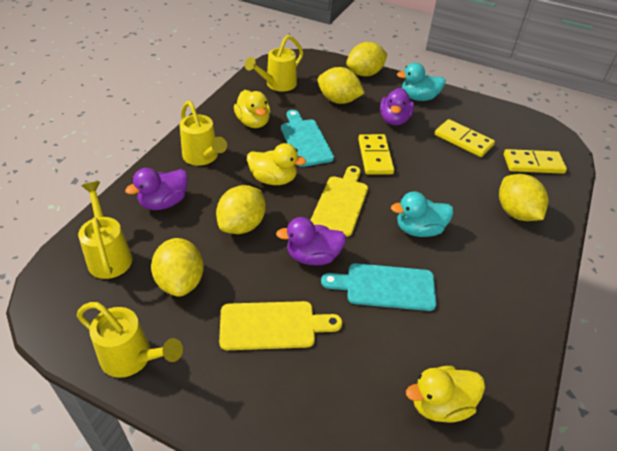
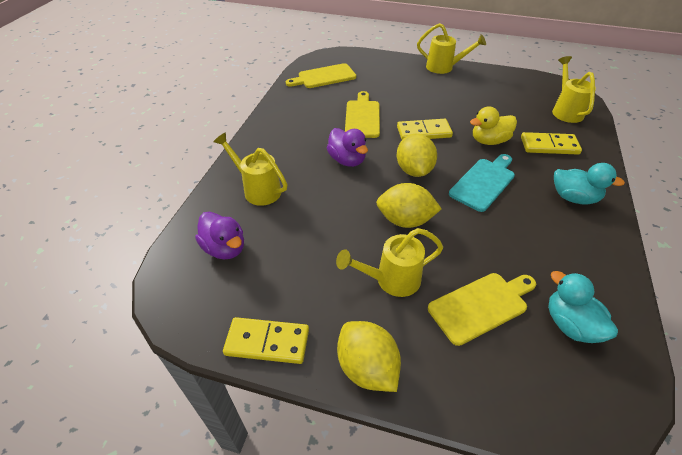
purple duck: [125,168,188,210] [276,217,346,265] [380,88,414,125] = 3 -> [195,212,244,259] [327,128,368,167] = 2
turquoise cutting board: [281,110,334,167] [321,263,437,311] = 2 -> [449,154,515,212] = 1
yellow cutting board: [219,301,342,350] [311,166,368,237] = 2 -> [286,63,356,88] [345,91,380,138] [428,273,536,346] = 3
yellow duck: [234,90,270,128] [247,143,306,185] [406,366,485,422] = 3 -> [470,106,517,145] = 1
yellow lemon: [151,238,204,297] [216,185,266,234] [318,67,364,104] [346,42,388,76] [499,174,548,221] = 5 -> [337,321,401,392] [376,183,442,228] [397,134,437,177] = 3

